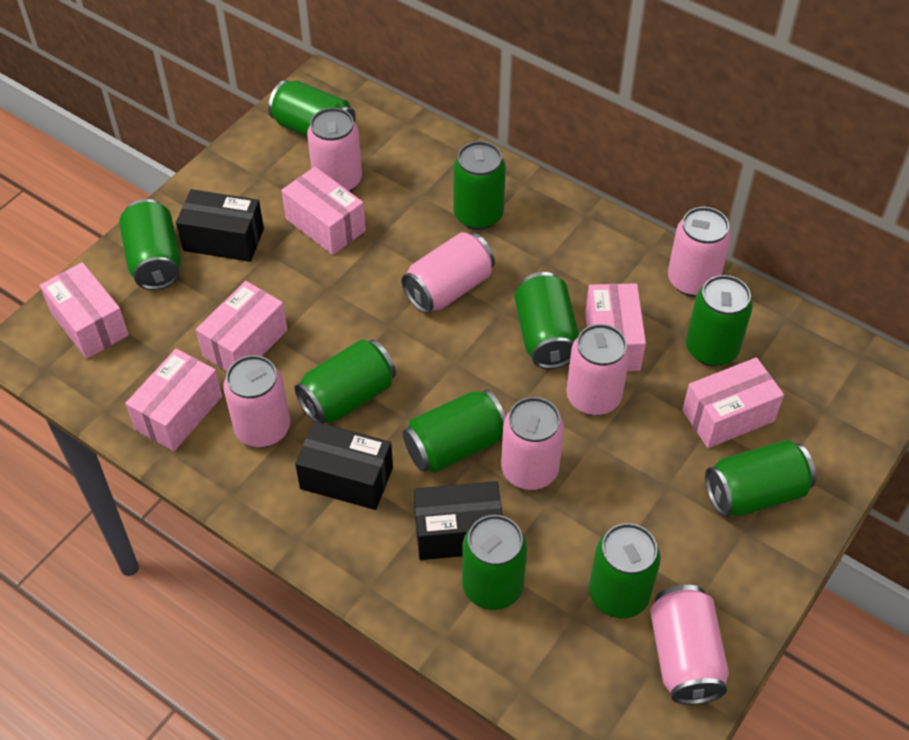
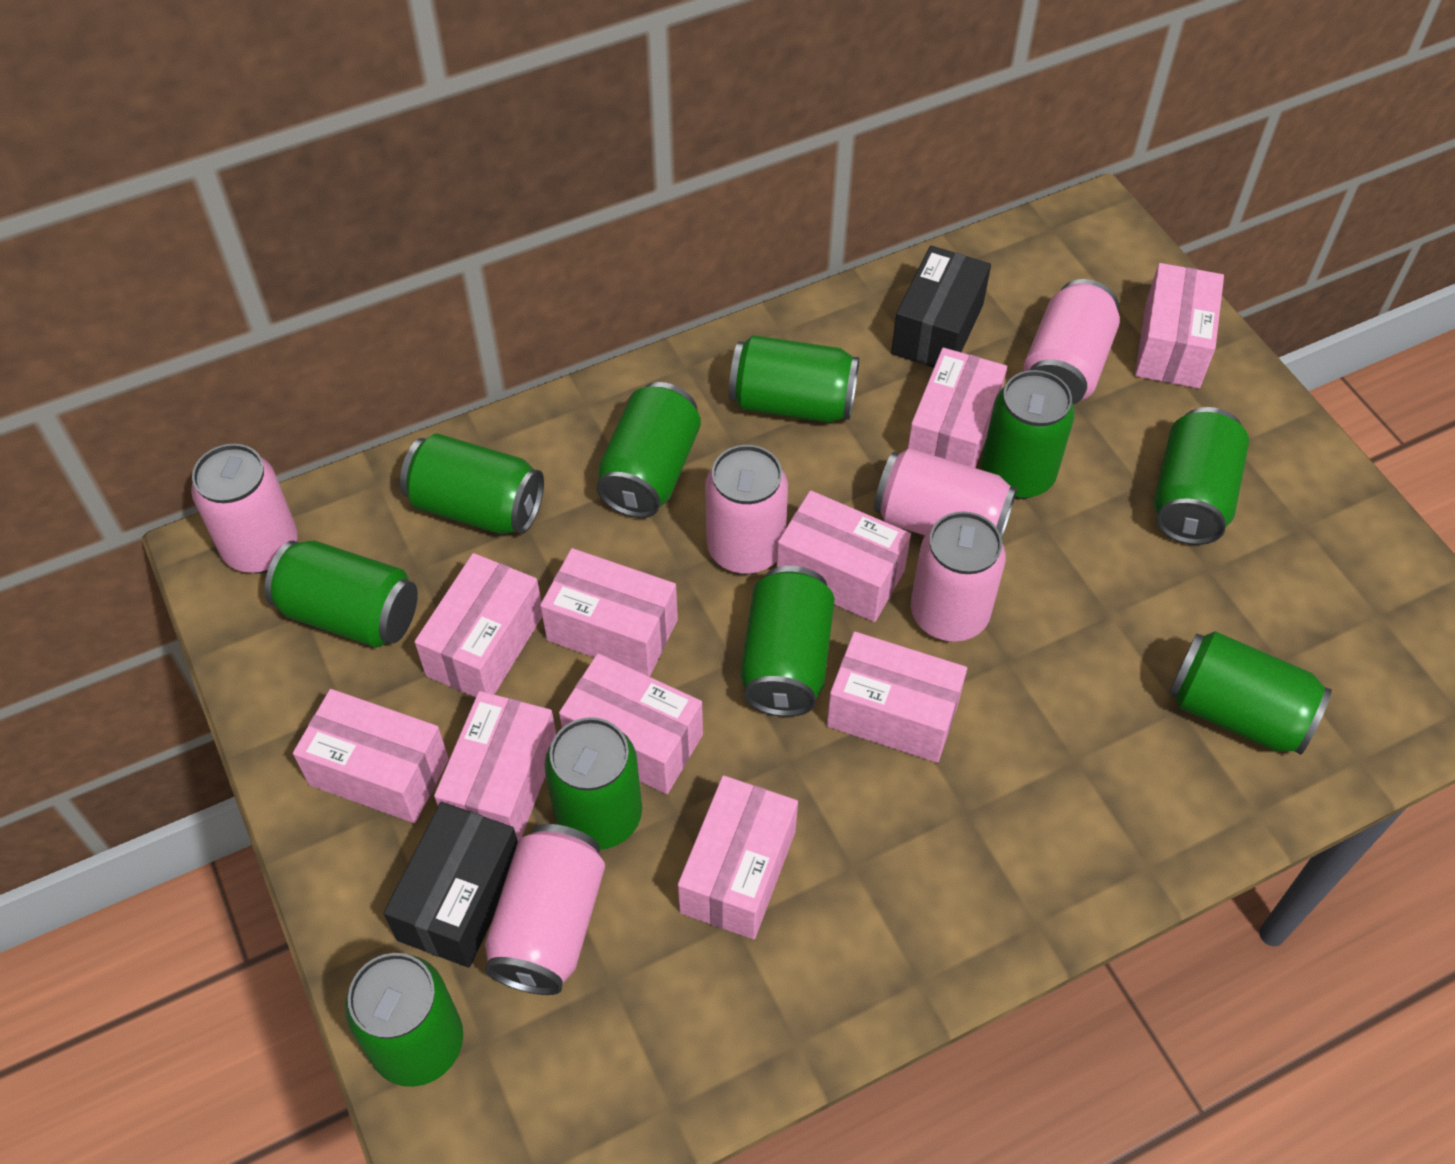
black box: [176,189,264,262] [295,422,393,510] [414,481,503,560] = 3 -> [383,802,518,968] [891,245,991,368] = 2
pink box: [40,262,129,359] [125,349,222,451] [196,281,288,371] [281,167,366,255] [585,283,646,371] [682,357,784,448] = 6 -> [293,689,449,823] [415,553,542,697] [434,691,556,841] [540,548,678,677] [559,654,703,794] [678,775,798,939] [777,490,911,622] [827,632,967,763] [907,348,1007,468] [1135,263,1224,388] = 10
pink can: [223,355,290,448] [307,108,362,192] [401,232,495,314] [501,397,564,490] [566,324,630,416] [650,585,729,705] [668,207,731,297] = 7 -> [191,444,298,573] [485,824,605,995] [705,445,788,574] [874,448,1017,538] [911,511,1006,642] [1023,279,1120,405] = 6

